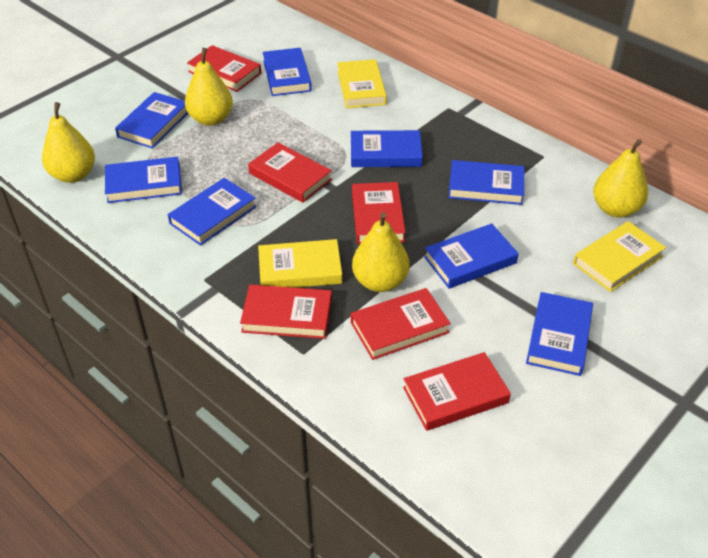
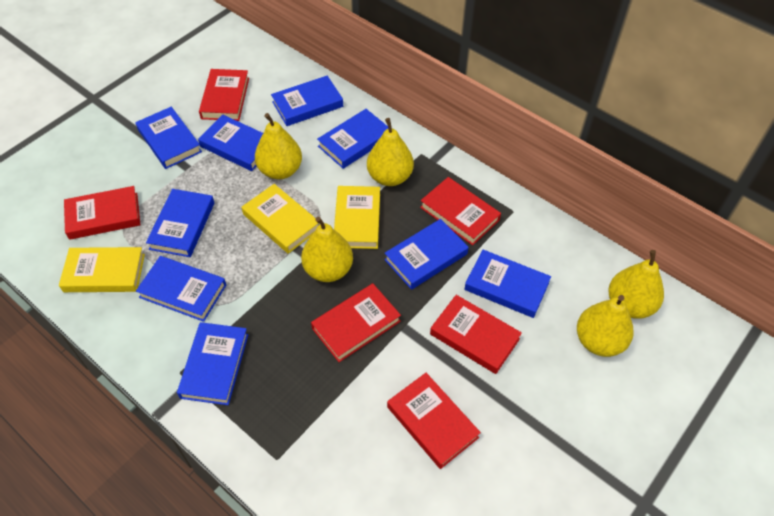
blue book: [105,157,182,203] [115,92,188,149] [168,178,256,246] [263,48,312,96] [351,130,423,167] [424,223,519,289] [448,160,524,205] [526,292,593,376] = 8 -> [135,107,202,169] [136,256,226,322] [146,189,214,257] [177,322,248,405] [198,115,263,171] [271,76,343,126] [317,109,388,169] [384,219,469,290] [464,250,551,318] = 9
yellow pear: [42,102,95,183] [185,48,233,126] [352,212,410,292] [593,139,648,217] = 4 -> [255,113,302,179] [301,217,353,282] [367,118,414,186] [577,295,634,357] [608,250,664,319] = 5

